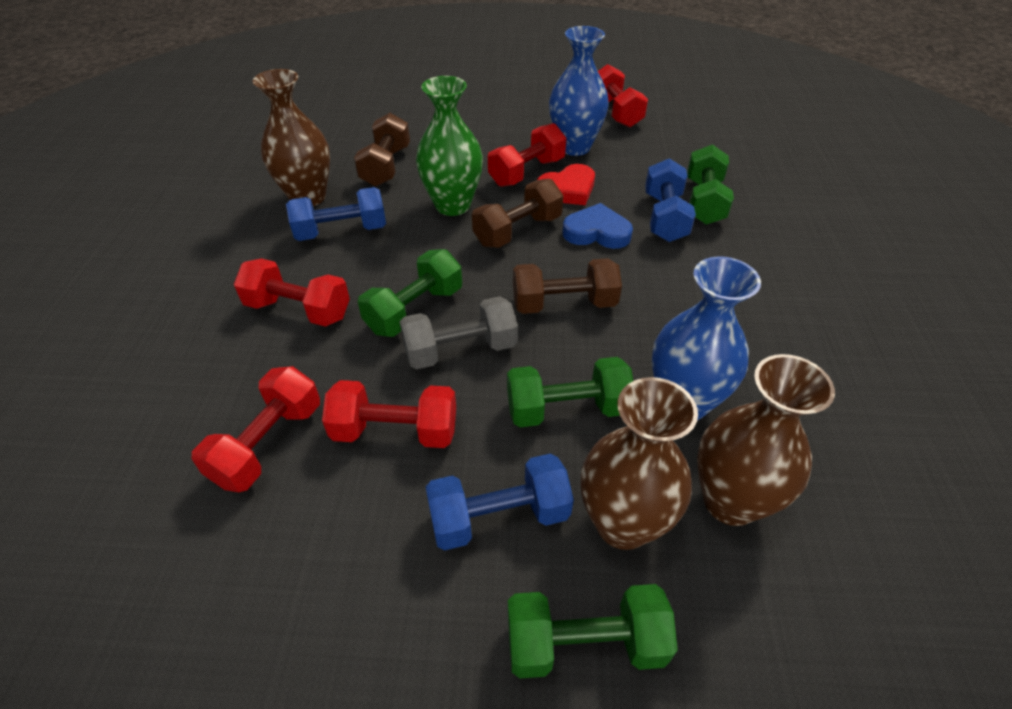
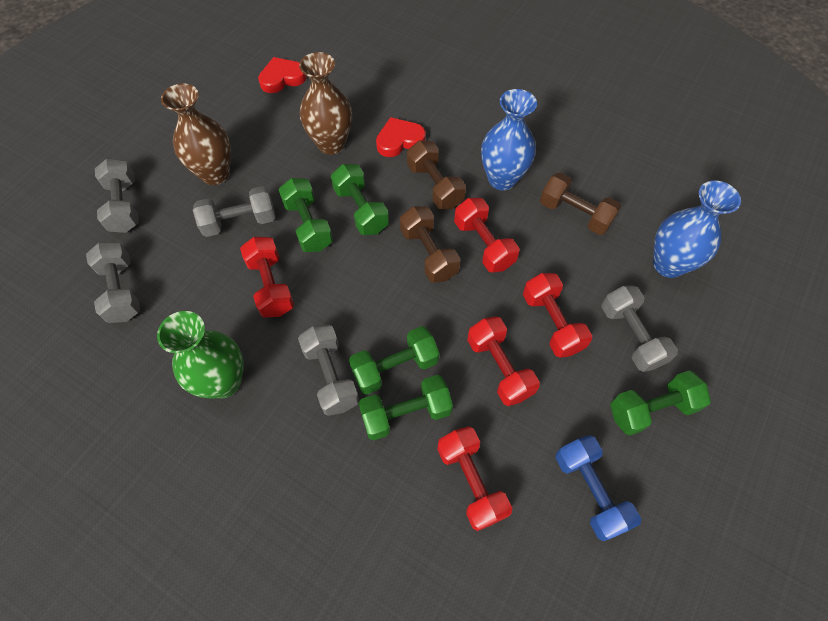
blue dumbbell: [286,187,386,241] [426,453,574,550] [645,158,696,242] = 3 -> [555,435,641,541] = 1
blue heart: [562,203,633,249] = 1 -> none = 0
brown vase: [252,69,330,206] [581,377,698,550] [697,354,835,526] = 3 -> [161,83,231,185] [299,52,352,155] = 2
green dumbbell: [358,249,462,337] [507,357,633,427] [508,584,678,679] [687,144,734,225] = 4 -> [278,178,333,252] [331,164,389,235] [349,326,440,394] [358,375,453,440] [610,370,711,436] = 5
grey dumbbell: [400,296,518,369] = 1 -> [86,242,140,323] [95,158,139,233] [193,186,276,237] [298,325,359,416] [601,286,678,372] = 5
red heart: [537,164,595,205] = 1 -> [258,57,307,93] [376,117,426,157] = 2

